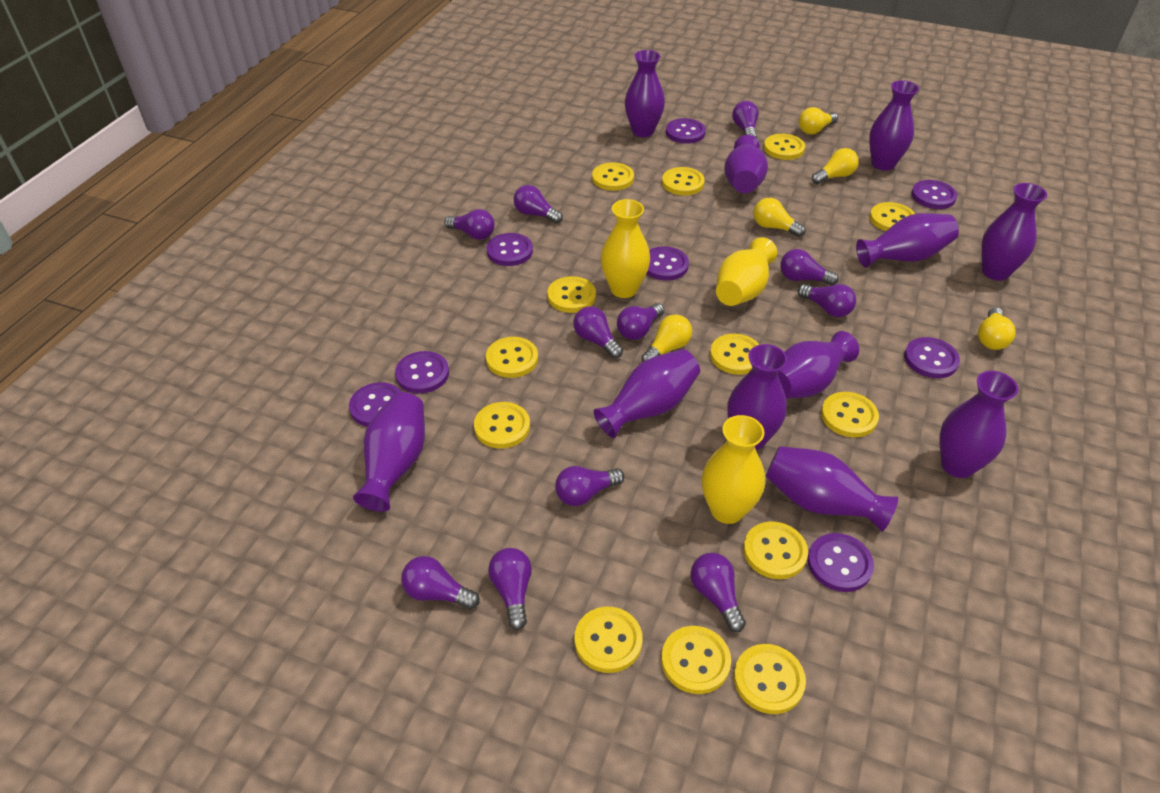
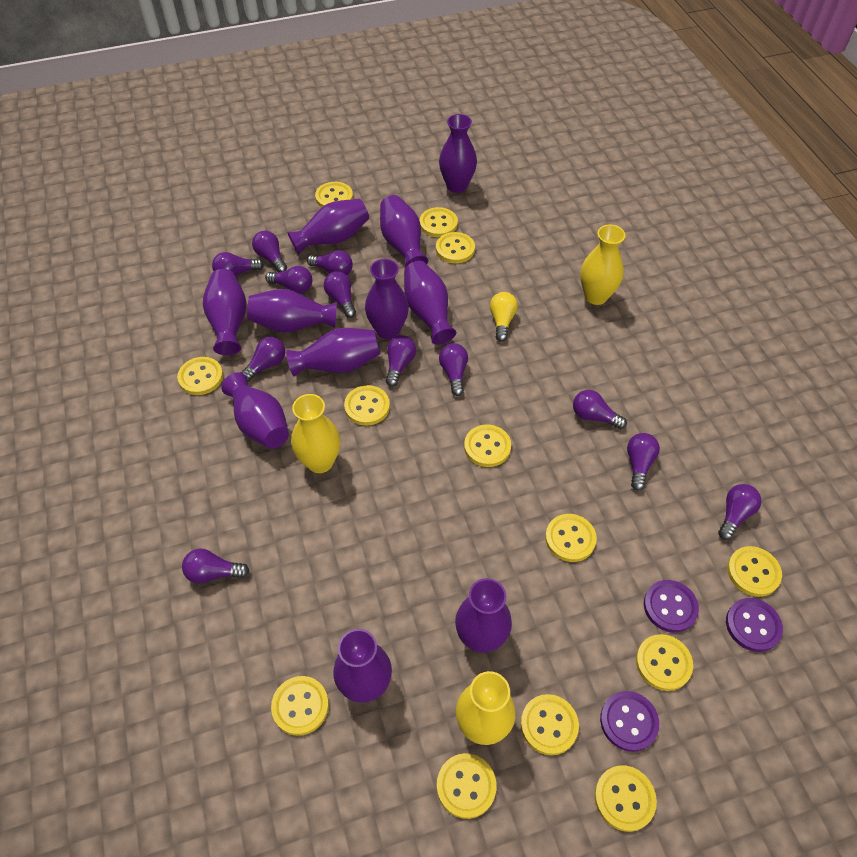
purple button: [349,382,402,427] [395,351,449,394] [487,233,533,266] [647,246,689,281] [666,118,706,144] [808,533,874,592] [904,337,960,378] [912,180,957,209] = 8 -> [600,691,659,752] [644,580,699,633] [726,598,783,652] = 3
purple light bulb: [401,556,480,610] [444,209,495,240] [488,548,532,630] [513,185,563,224] [555,466,624,506] [573,306,623,358] [617,303,664,340] [691,553,746,632] [732,101,759,138] [780,249,839,286] [798,284,856,317] = 11 -> [182,548,250,584] [212,252,264,276] [241,337,285,382] [252,231,287,272] [265,266,312,293] [307,250,353,275] [324,271,356,318] [386,335,416,387] [439,343,468,396] [573,390,627,429] [627,433,660,491] [718,484,762,540] = 12
yellow light bulb: [641,314,692,362] [753,198,806,237] [799,107,838,135] [812,148,859,184] [978,308,1016,350] = 5 -> [490,292,518,342] = 1

